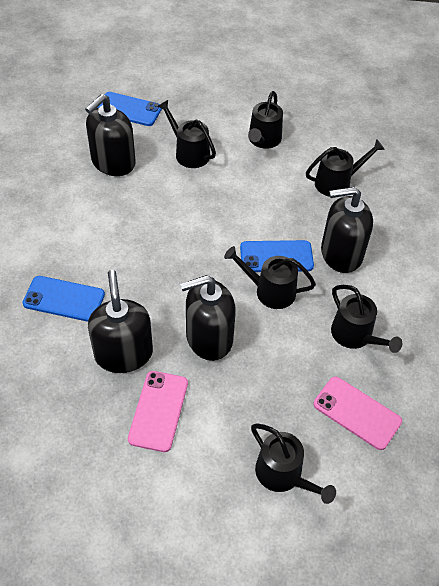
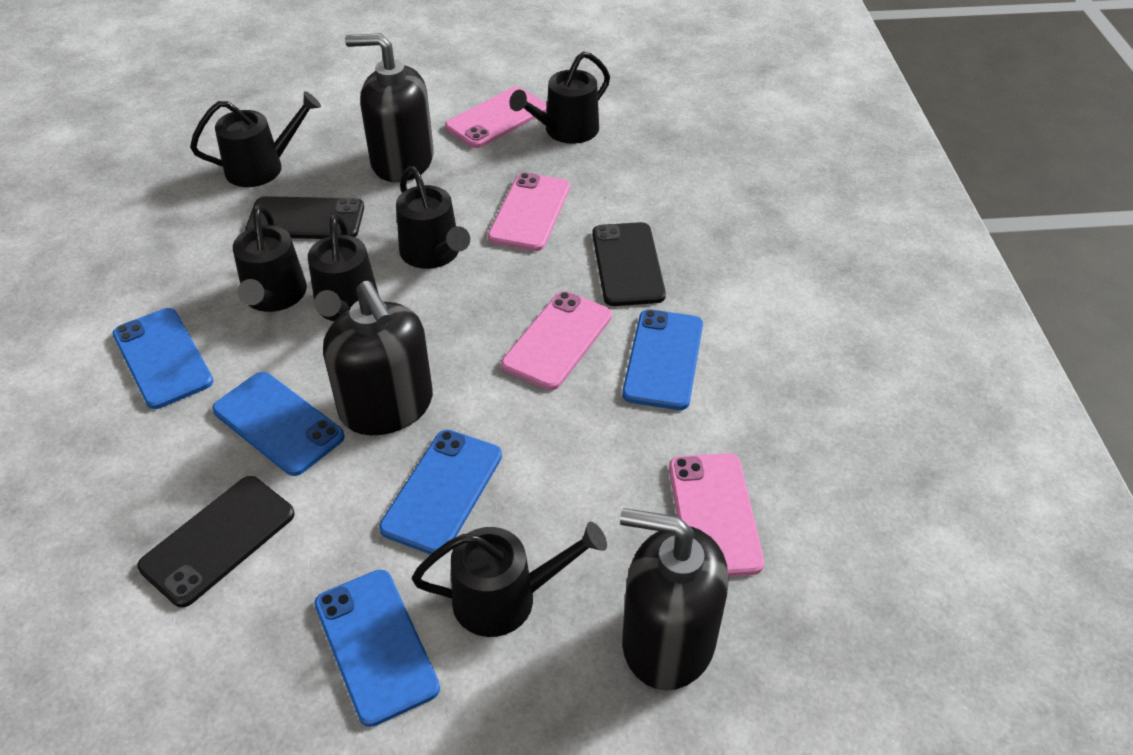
black phone: none = 0 -> [137,476,295,608] [245,196,364,239] [592,222,666,306] = 3
black soap dispenser: [85,94,136,176] [88,270,153,373] [180,275,236,361] [321,187,373,273] = 4 -> [323,281,433,435] [345,33,434,182] [620,508,729,690] = 3
blue phone: [22,276,105,322] [97,92,162,126] [240,240,314,272] = 3 -> [113,308,213,409] [212,372,345,476] [314,570,440,727] [379,430,502,554] [622,309,703,410] = 5
pink phone: [128,371,188,452] [313,377,402,450] = 2 -> [445,87,547,148] [488,172,570,251] [501,291,612,390] [669,453,764,577] = 4

